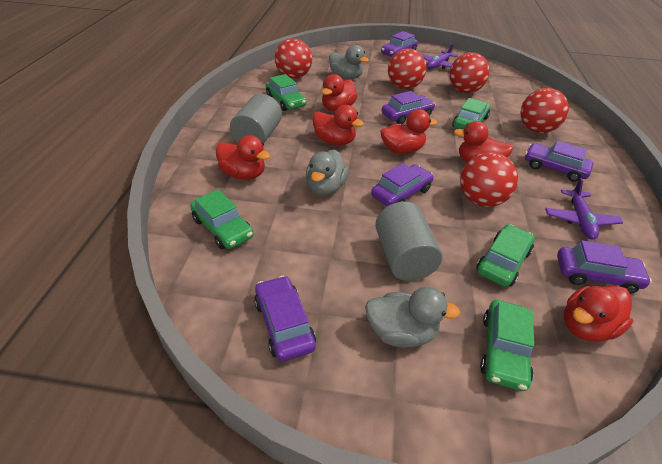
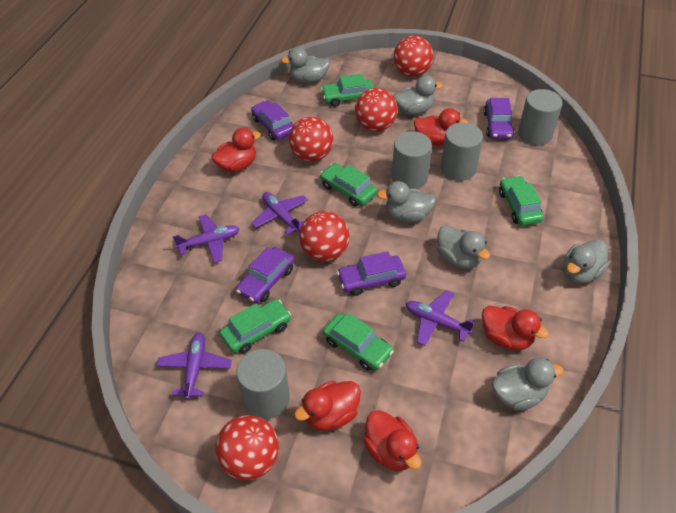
grey cylinder: [230,94,282,143] [375,202,442,281] = 2 -> [236,349,290,419] [392,131,432,189] [441,123,483,181] [518,89,563,145] = 4
grey duck: [306,150,349,196] [329,45,369,80] [365,287,460,347] = 3 -> [281,47,330,83] [377,181,436,222] [393,75,443,115] [437,225,490,269] [492,358,564,410] [563,240,609,284] = 6
purple car: [254,276,316,362] [371,163,434,207] [381,31,418,57] [381,91,435,124] [525,141,593,182] [557,240,652,294] = 6 -> [236,247,294,303] [251,100,293,140] [337,251,406,296] [483,98,514,139] = 4
purple plane: [421,43,458,69] [545,178,623,239] = 2 -> [157,333,232,400] [172,214,239,263] [252,192,308,235] [406,290,475,346] = 4
red duck: [216,135,270,180] [312,105,364,145] [321,74,357,112] [380,109,437,154] [454,121,513,162] [564,285,633,342] = 6 -> [211,128,261,172] [294,381,361,431] [363,410,421,471] [414,108,468,146] [482,306,549,350] = 5

